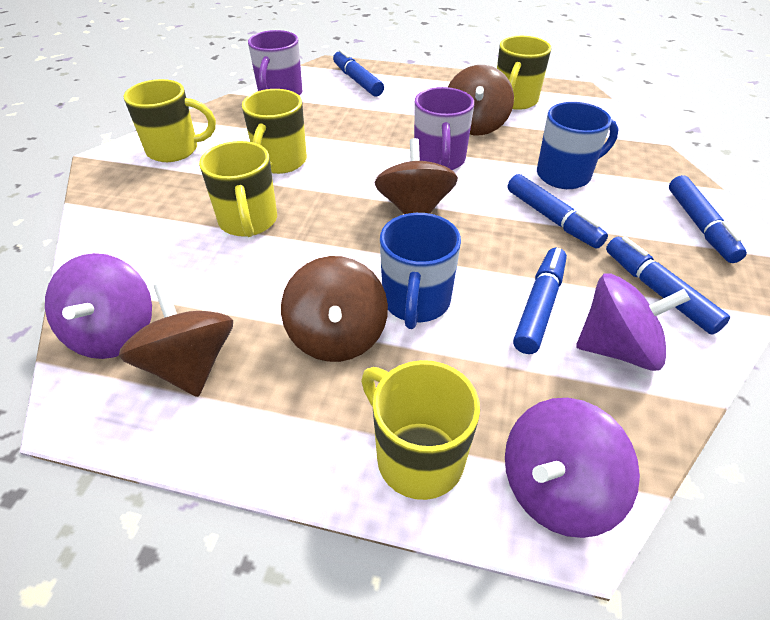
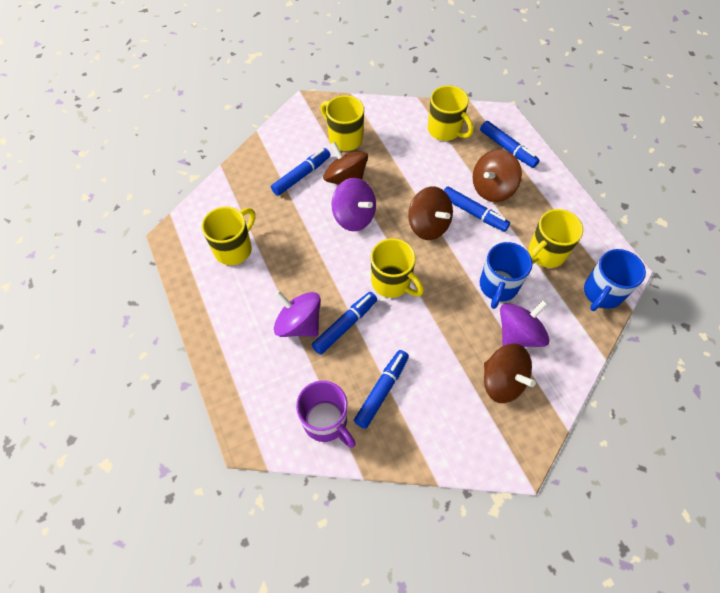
purple mug: [248,30,302,95] [414,87,474,170] = 2 -> [296,380,356,448] = 1

